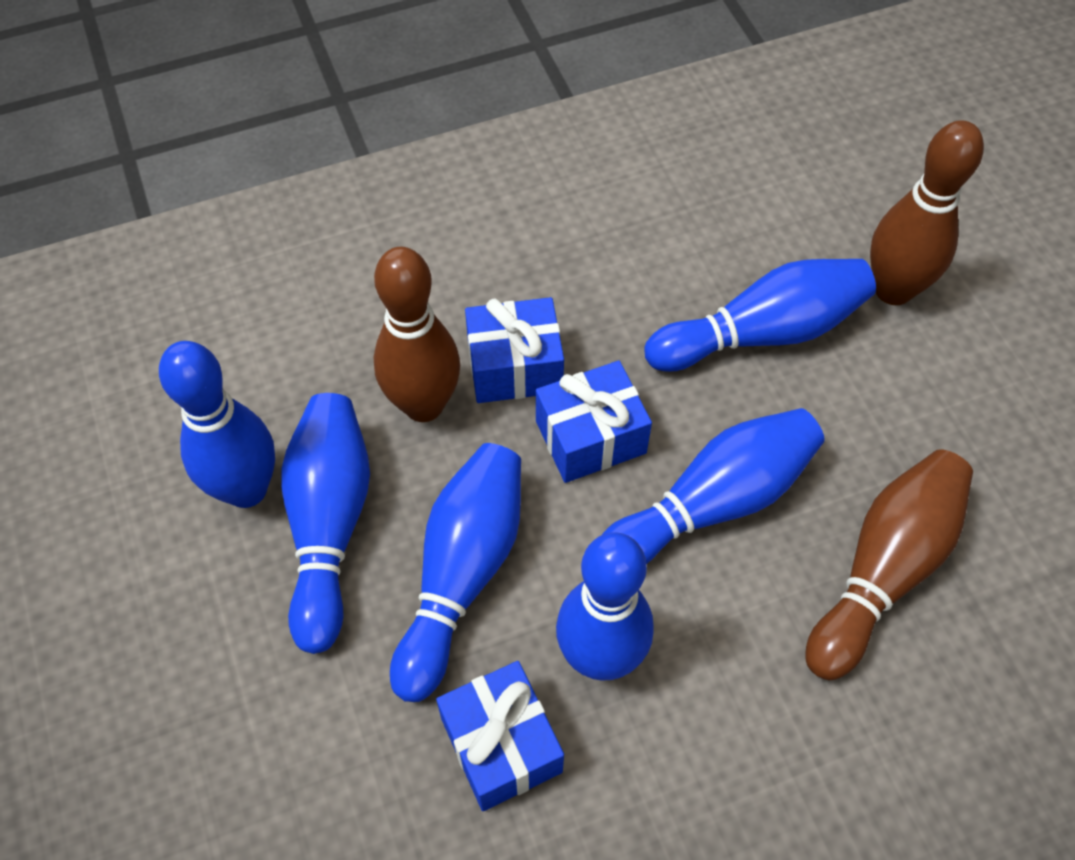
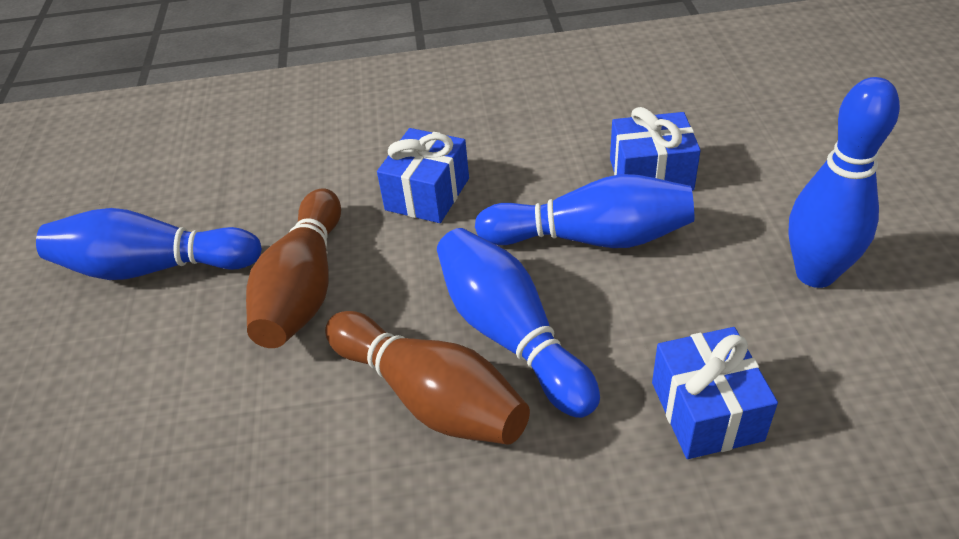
blue bowling pin: [159,341,275,508] [281,393,370,654] [390,443,521,702] [556,532,654,681] [602,408,825,564] [644,259,876,372] = 6 -> [36,208,262,280] [437,228,600,418] [475,174,694,248] [789,77,900,288] = 4
brown bowling pin: [373,247,460,422] [805,449,973,680] [870,120,984,305] = 3 -> [246,189,341,348] [325,311,530,445] = 2

